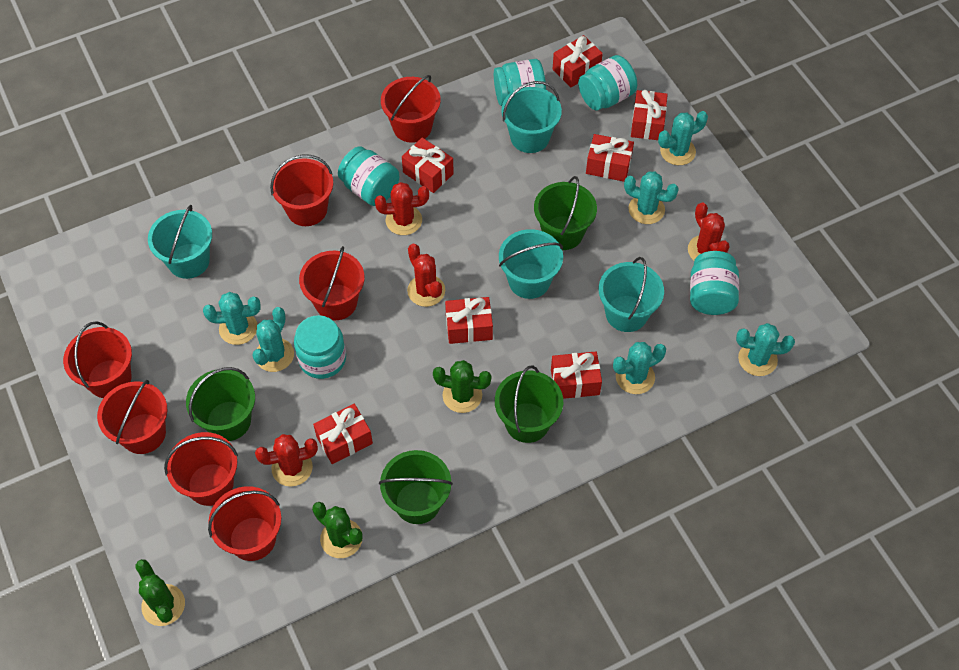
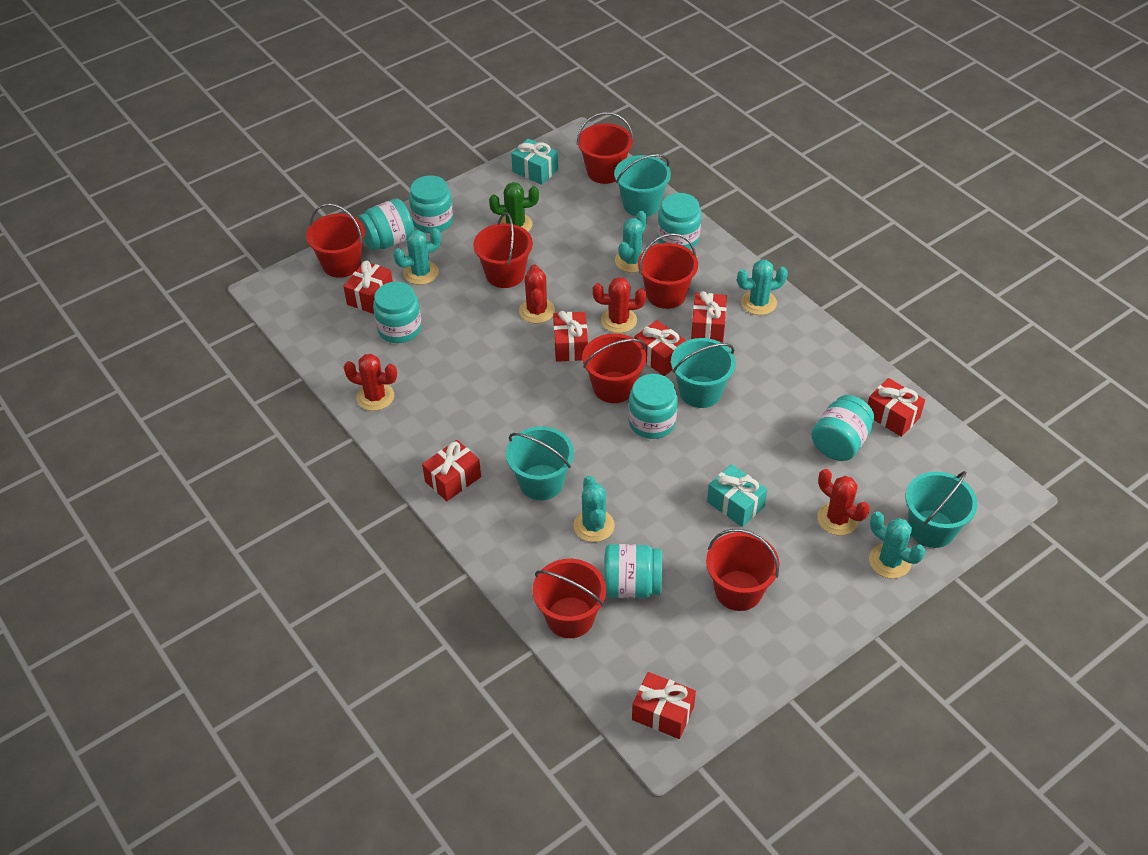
green bucket: [186,367,255,441] [379,450,453,524] [495,365,563,443] [534,176,597,250] = 4 -> none = 0
green cactus: [135,559,185,626] [312,502,363,558] [433,360,492,413] = 3 -> [489,182,539,232] = 1
turquoise cactus: [203,292,261,345] [252,307,294,372] [613,342,666,394] [624,171,679,224] [658,111,708,165] [736,323,795,376] = 6 -> [393,228,441,285] [574,476,615,542] [615,211,647,273] [737,259,788,315] [869,511,925,579] = 5
turquoise gift: none = 0 -> [511,138,558,185] [707,464,767,527] = 2
turquoise jar: [294,315,346,379] [338,147,399,206] [494,59,546,106] [578,55,637,110] [690,251,739,315] = 5 -> [358,199,414,251] [373,282,422,343] [409,175,453,233] [604,544,662,599] [628,374,678,439] [657,193,701,250] [811,395,874,461] = 7

